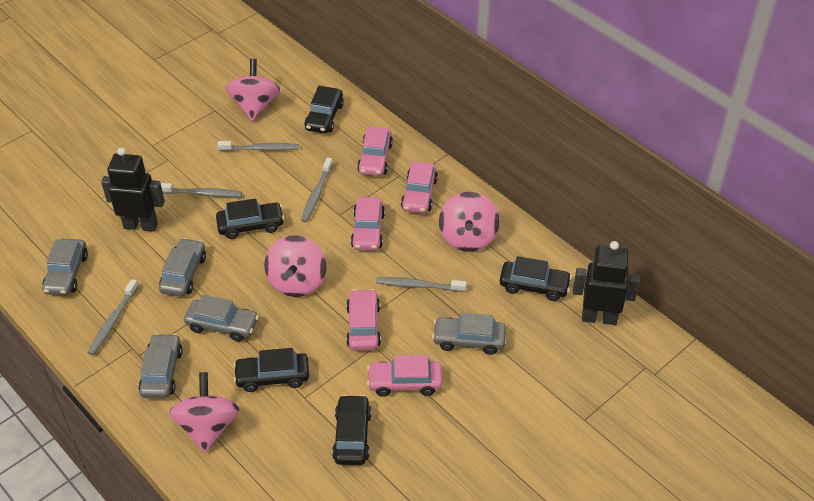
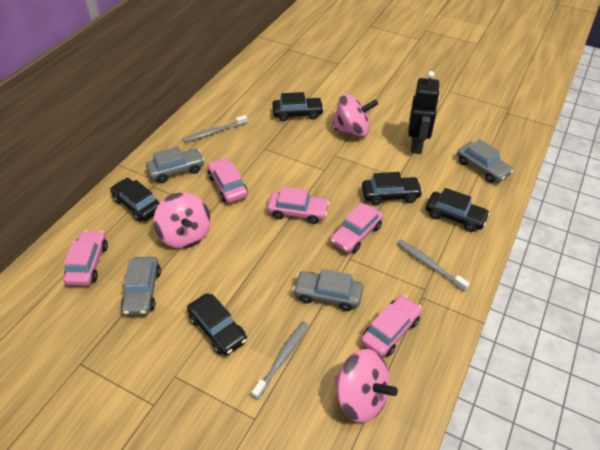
black robot: [101,147,165,232] [573,241,640,325] = 2 -> [408,71,440,154] = 1
grey car: [42,239,88,295] [138,333,183,399] [159,238,206,297] [184,295,259,342] [432,313,506,355] = 5 -> [121,257,161,315] [146,146,205,183] [293,269,363,311] [457,139,513,183] = 4
grey toothbrush: [88,279,138,355] [161,183,242,197] [217,141,300,151] [301,158,333,223] [376,277,467,292] = 5 -> [183,115,248,143] [252,321,309,400] [397,239,470,292] = 3
pink spinning top: [169,372,239,453] [225,59,280,121] [264,235,327,297] [439,192,500,252] = 4 -> [154,192,210,249] [331,94,378,137] [334,349,398,423] = 3

